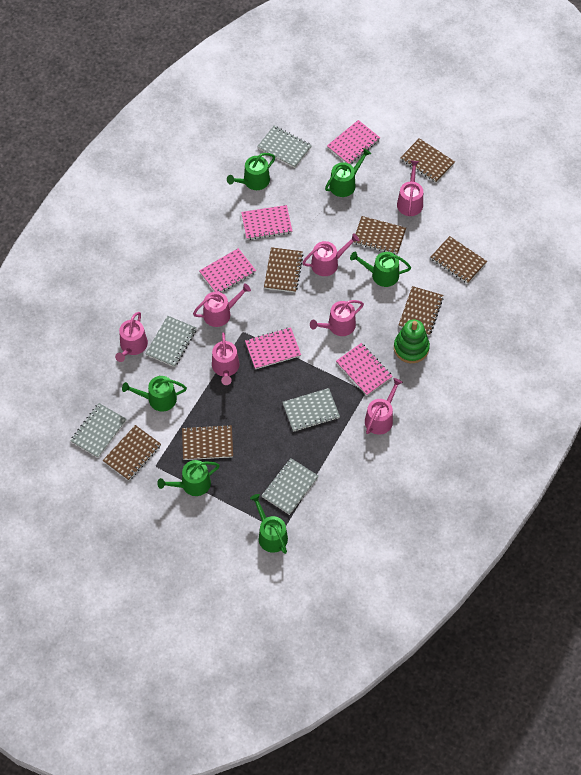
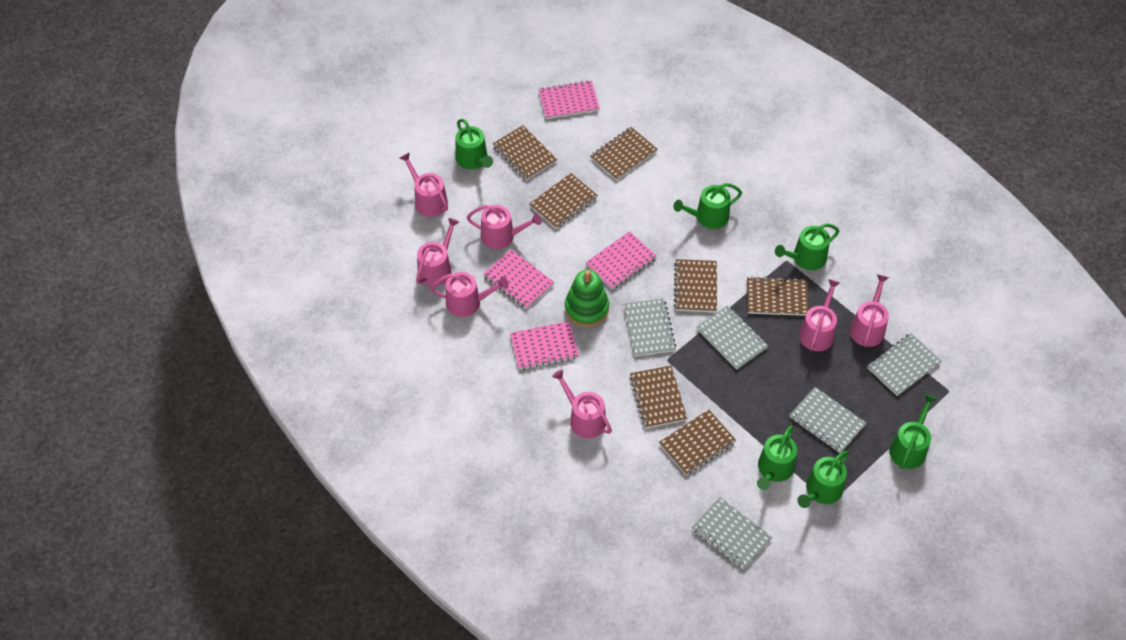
pink notebook: [199,248,256,292] [241,205,292,240] [245,327,301,369] [327,120,380,164] [336,343,393,396] = 5 -> [483,250,554,309] [510,321,579,370] [538,80,600,119] [586,231,657,290] = 4

